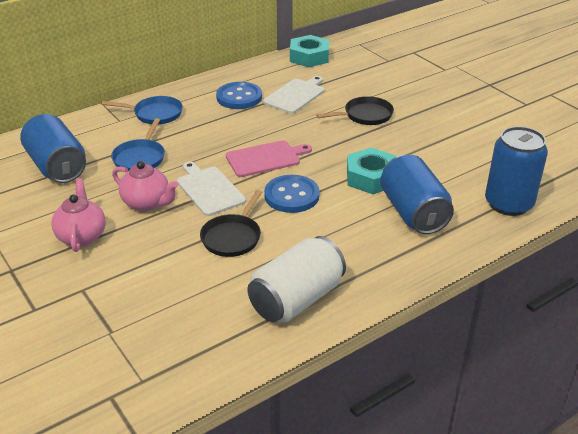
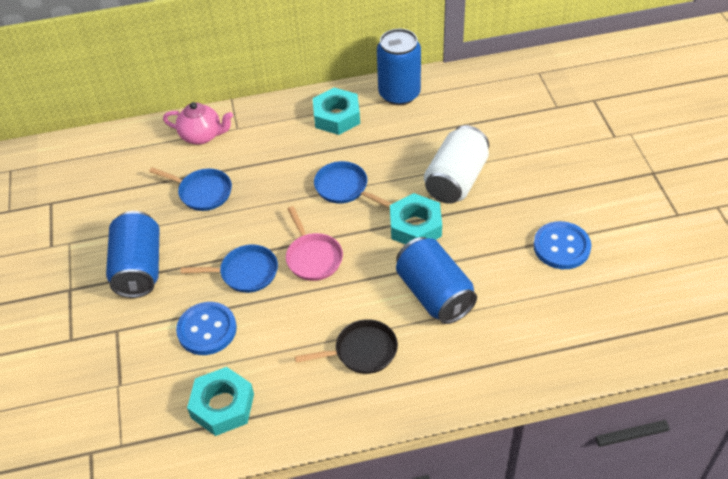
black pan: [200,190,262,257] [316,96,394,125] = 2 -> [295,319,398,374] = 1
blue pan: [102,96,183,125] [111,118,165,171] = 2 -> [149,167,232,211] [181,245,278,293] [314,161,393,208] = 3
pink cutting board: [226,140,312,177] = 1 -> none = 0
pink pan: none = 0 -> [286,206,343,281] = 1
pink teapot: [52,178,106,252] [112,161,178,211] = 2 -> [163,102,233,145] = 1
turquoise nut: [290,35,329,67] [347,148,397,194] = 2 -> [187,367,254,436] [313,87,360,135] [390,193,442,244] = 3
white cutting board: [177,162,246,216] [263,76,324,114] = 2 -> none = 0

